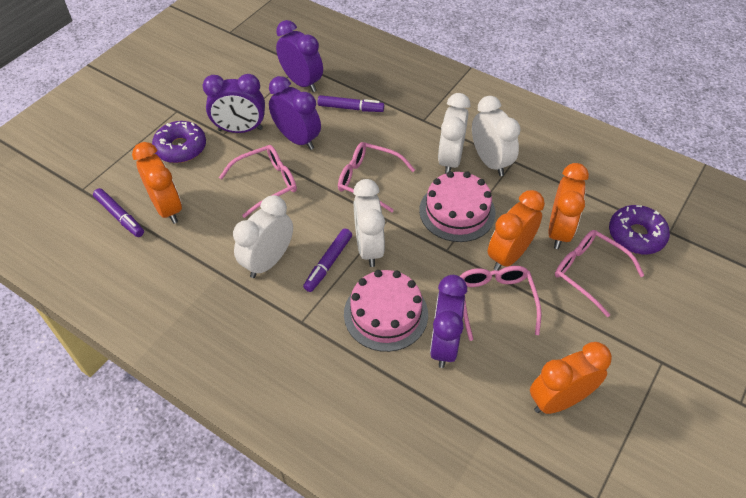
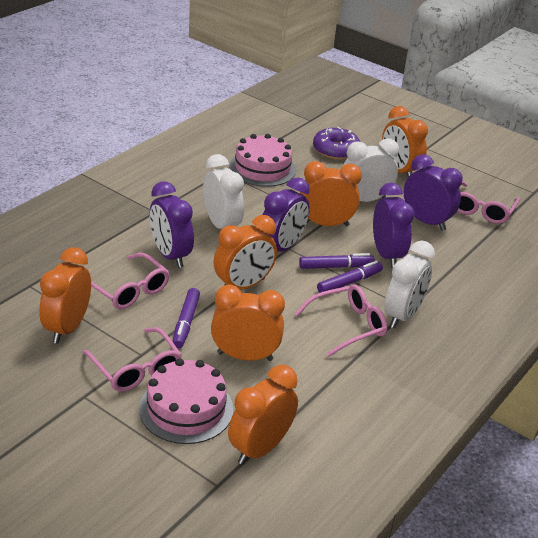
orange clock: [132,142,182,224] [488,190,545,271] [530,342,612,414] [548,163,589,249] = 4 -> [39,247,91,344] [211,285,285,361] [213,215,277,290] [228,365,298,465] [300,161,362,226] [382,106,428,177] = 6
purple donut: [152,121,206,163] [609,205,670,254] = 2 -> [313,127,360,160] = 1
white clock: [233,195,293,278] [353,179,385,267] [438,93,470,174] [472,96,521,176] = 4 -> [203,154,244,229] [343,138,399,202] [384,240,435,328] = 3

